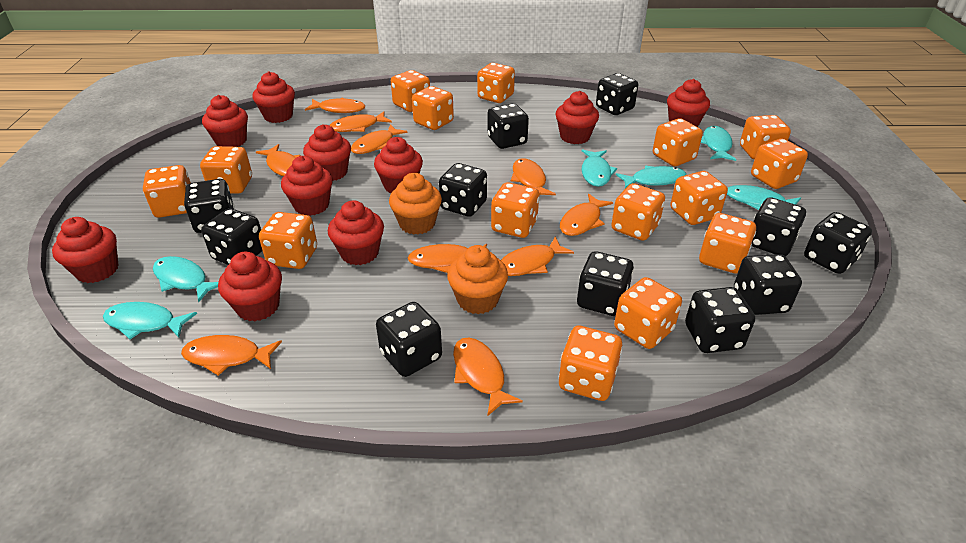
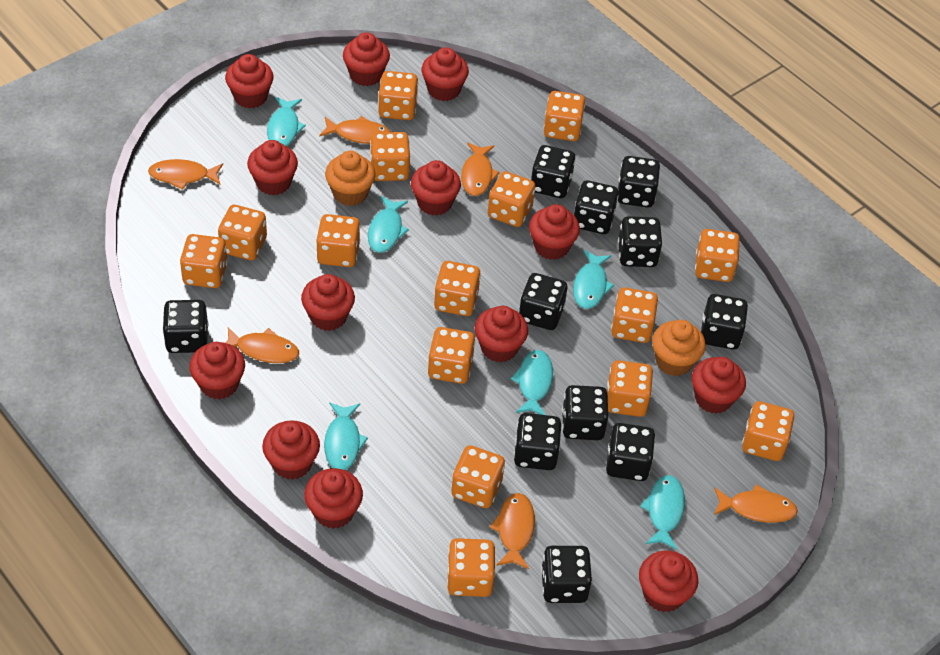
orange fish: [181,335,282,376] [256,144,301,176] [305,98,365,113] [329,111,392,132] [351,124,407,154] [408,244,487,273] [453,337,523,416] [501,237,574,276] [511,158,556,195] [560,194,613,236] = 10 -> [148,159,223,190] [225,327,299,363] [319,116,391,144] [461,143,500,196] [490,493,535,569] [714,484,798,523] = 6
red cupcake: [52,217,119,283] [202,95,248,147] [218,252,282,322] [252,71,295,123] [281,156,333,216] [303,124,351,181] [328,200,384,265] [374,137,423,193] [555,91,599,144] [667,79,710,127] = 10 -> [189,342,245,399] [225,54,274,108] [247,140,298,195] [262,420,320,480] [301,274,355,331] [304,468,363,529] [343,32,390,86] [411,160,461,216] [421,47,469,101] [475,306,528,362] [529,204,580,260] [639,551,698,612] [692,357,746,414] = 13

